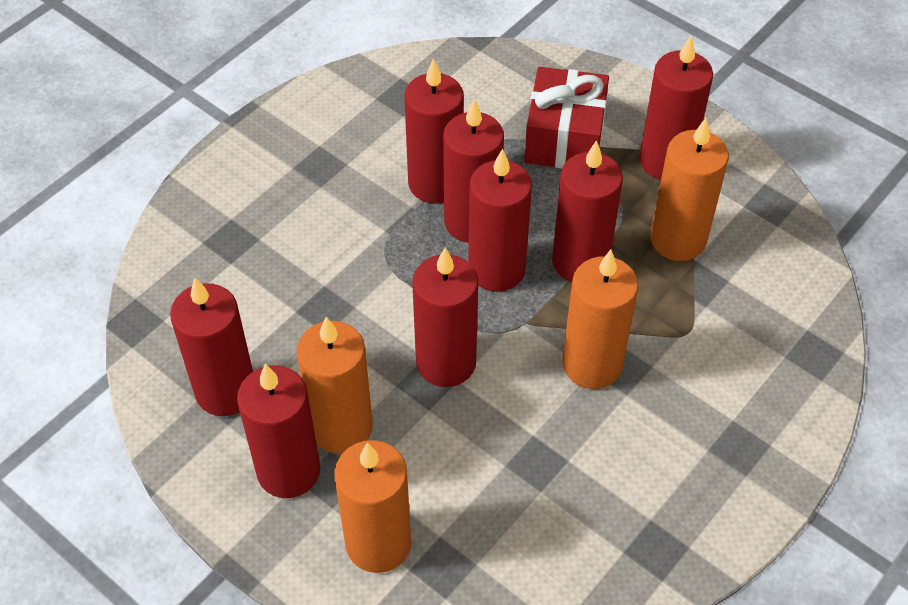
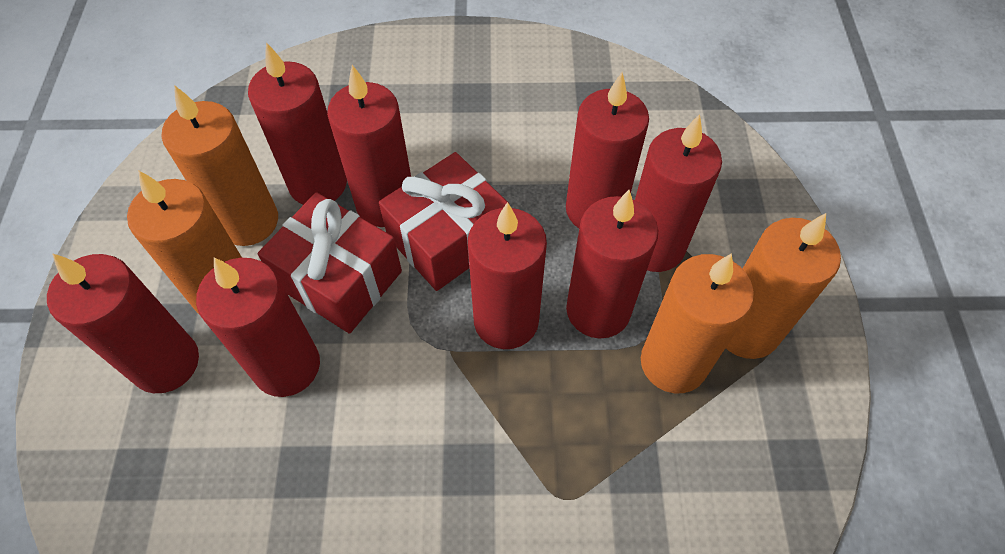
red gift: [524,67,609,168] = 1 -> [258,192,402,334] [379,152,507,291] = 2

